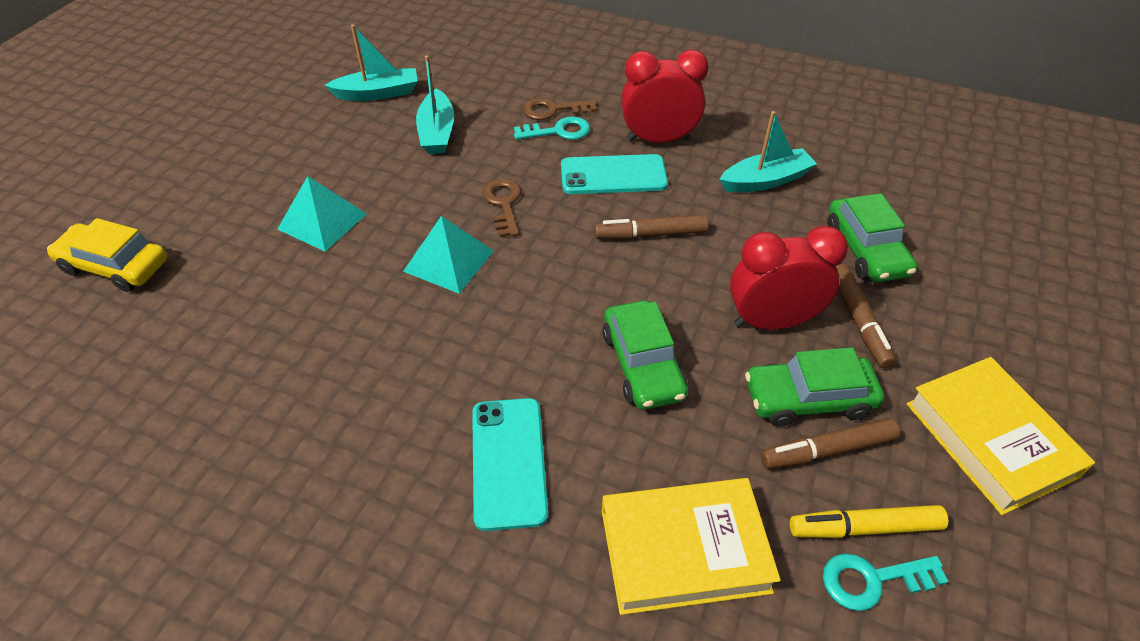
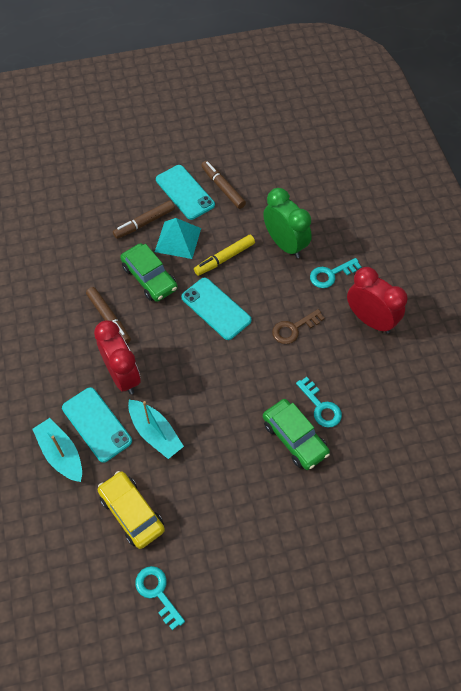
brown key: [482,179,521,237] [523,98,597,120] = 2 -> [272,309,325,344] = 1
green car: [602,300,688,410] [745,347,884,427] [827,193,917,282] = 3 -> [120,243,178,302] [263,399,330,470] = 2
green clock: none = 0 -> [263,188,312,258] = 1
turquoise boat: [324,25,417,101] [416,56,454,154] [719,111,817,193] = 3 -> [32,418,82,482] [128,400,184,459] = 2
turquoise key: [514,117,590,140] [823,553,949,611] = 2 -> [135,566,185,630] [296,377,342,428] [310,258,361,288] = 3
turquoise phone: [472,398,548,531] [561,154,668,194] = 2 -> [62,387,132,463] [156,165,215,220] [181,278,252,340] = 3
turquoise pyramid: [277,176,367,252] [403,216,494,294] = 2 -> [155,218,201,259] = 1
yellow book: [602,478,781,615] [906,357,1095,515] = 2 -> none = 0

